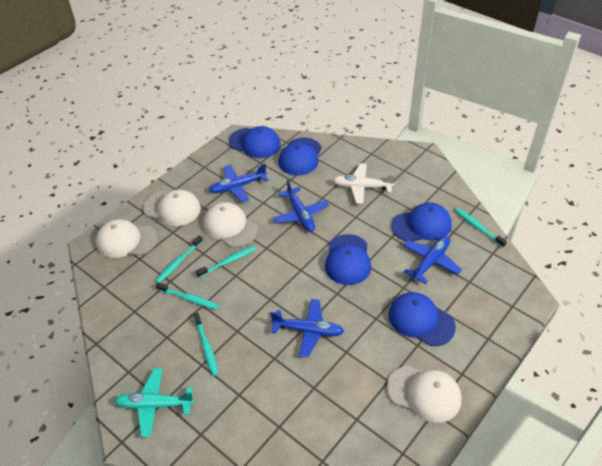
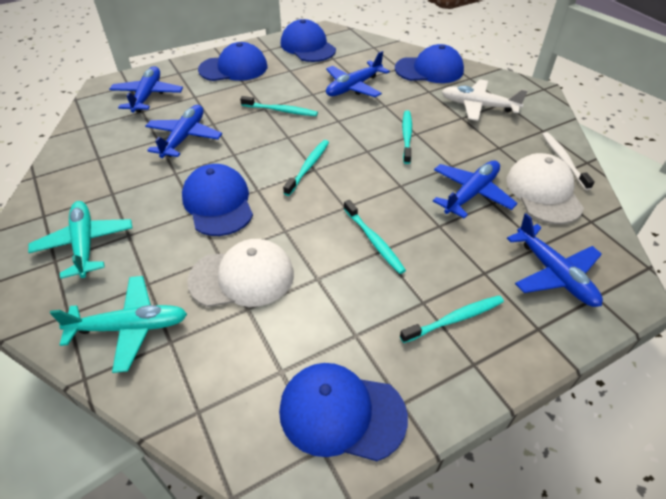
blue plane: [209,163,268,202] [270,299,344,357] [273,180,329,232] [403,236,462,284] = 4 -> [109,66,183,113] [145,105,222,158] [326,51,390,97] [433,161,518,219] [507,213,603,307] = 5
turquoise plane: [115,369,195,437] = 1 -> [28,201,132,279] [50,276,187,373] = 2
white cap: [96,219,158,258] [143,189,201,226] [203,202,258,248] [387,366,462,423] = 4 -> [187,239,294,307] [506,153,584,224] = 2
white toothbrush: none = 0 -> [542,132,595,190] = 1

